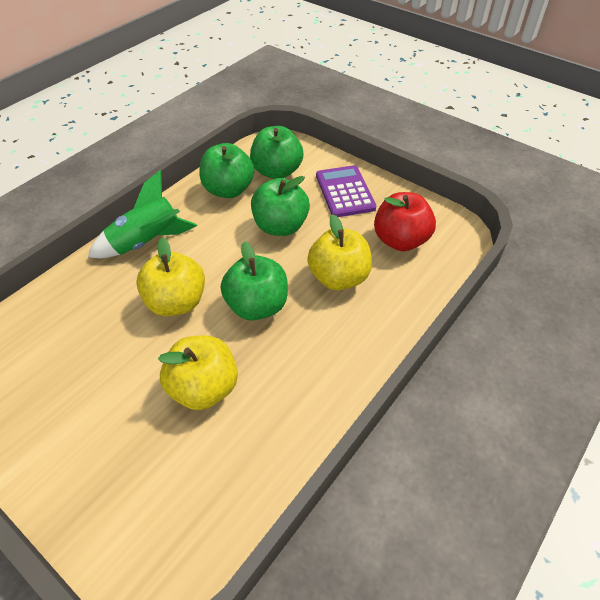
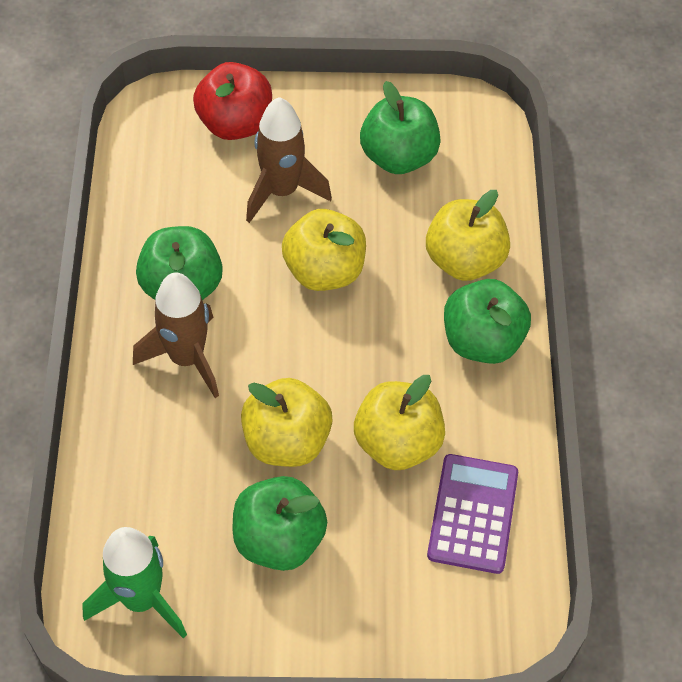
brown rocket: none = 0 -> [133,272,219,398] [246,97,332,223] = 2
yellow apple: [136,237,205,316] [158,335,238,410] [307,214,372,290] = 3 -> [241,378,332,467] [282,209,366,291] [354,375,445,470] [426,190,510,281] = 4

